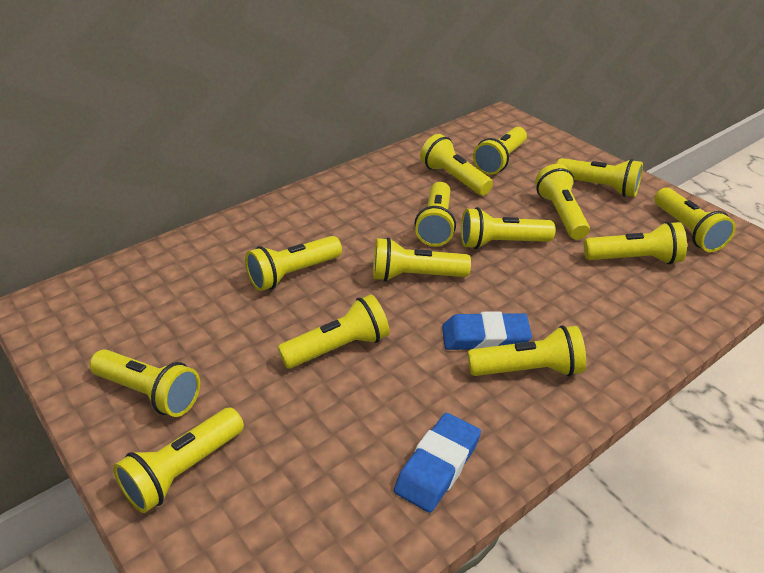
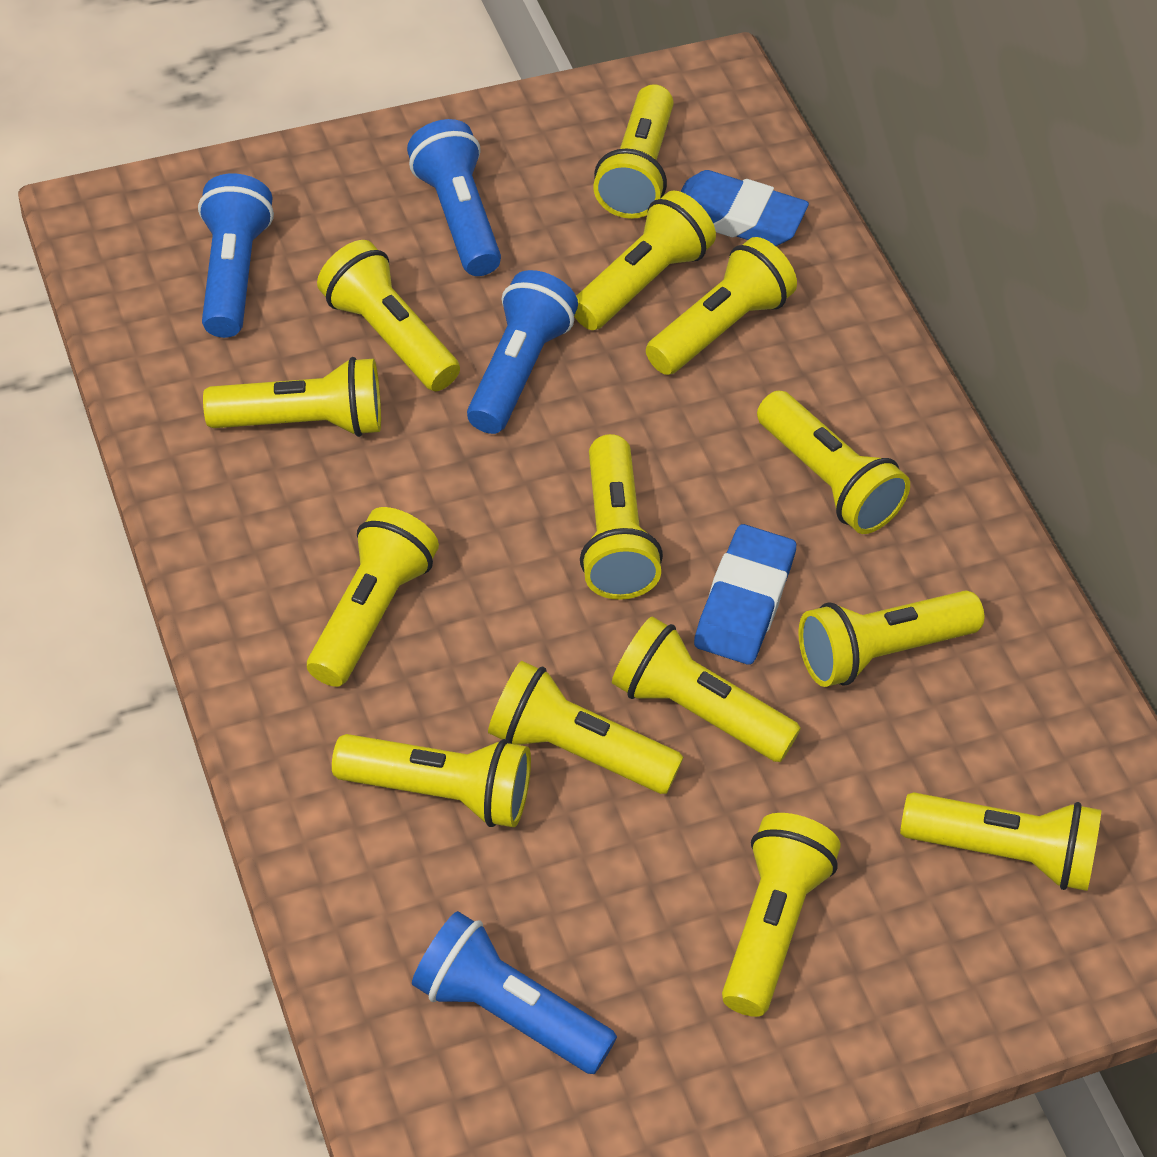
blue flashlight: none = 0 -> [198,173,274,338] [407,119,501,276] [412,911,617,1074] [467,270,578,434] = 4

